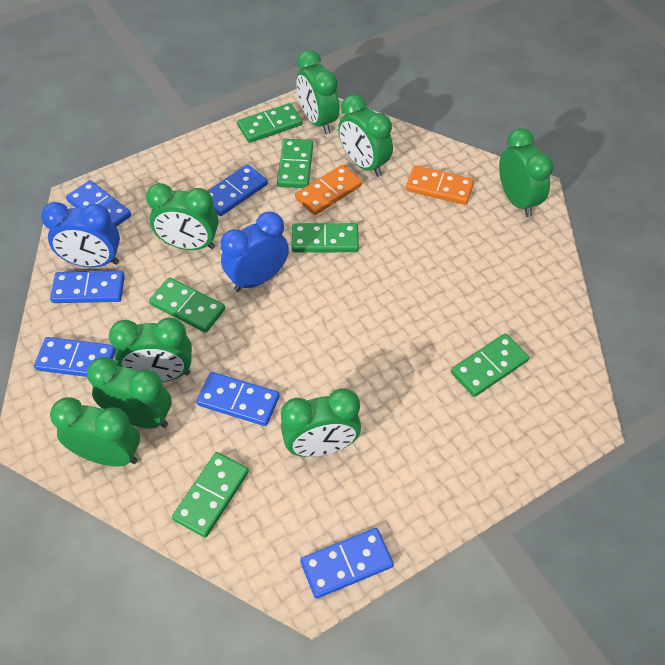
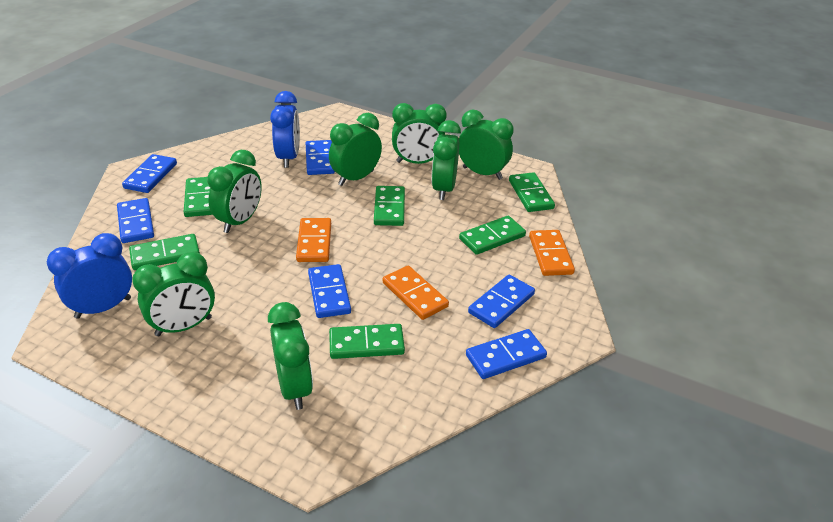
green clock: [50,397,140,466] [87,357,172,429] [109,317,192,382] [146,183,219,250] [281,388,361,457] [296,50,339,134] [338,94,393,177] [499,128,554,217] = 8 -> [132,252,215,336] [207,150,262,233] [268,302,313,410] [329,113,382,186] [392,103,447,164] [431,120,461,200] [459,110,514,180] = 7
orange domino: [295,165,362,215] [406,165,474,205] = 2 -> [296,218,331,262] [383,266,449,320] [529,230,575,276] = 3

